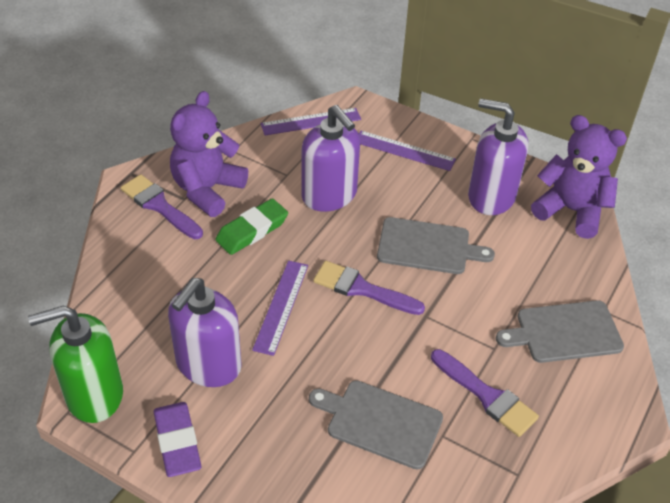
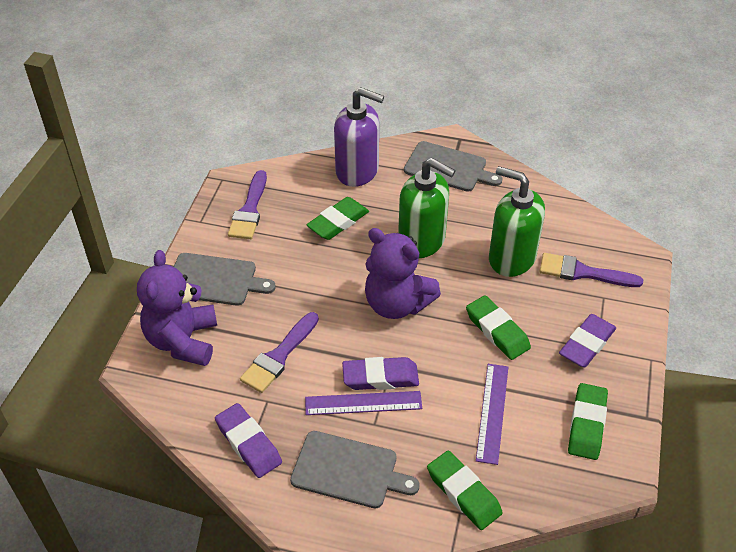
green eraser: [215,198,288,255] = 1 -> [306,197,369,240] [427,451,503,530] [466,295,531,360] [568,383,608,460] = 4
green soap dispenser: [28,305,123,423] = 1 -> [398,158,456,258] [489,166,545,277] = 2
purple eraser: [154,402,201,477] = 1 -> [215,403,282,478] [342,357,419,390] [559,314,616,368] = 3
purple ruler: [252,260,308,356] [261,108,361,135] [359,131,456,171] = 3 -> [305,391,422,415] [476,364,508,465] = 2
purple soap dispenser: [168,278,242,387] [301,105,360,212] [468,99,528,215] = 3 -> [334,87,384,187] = 1

